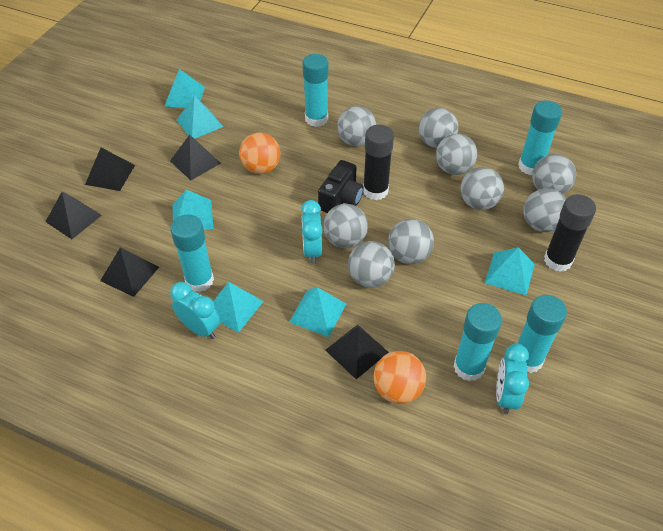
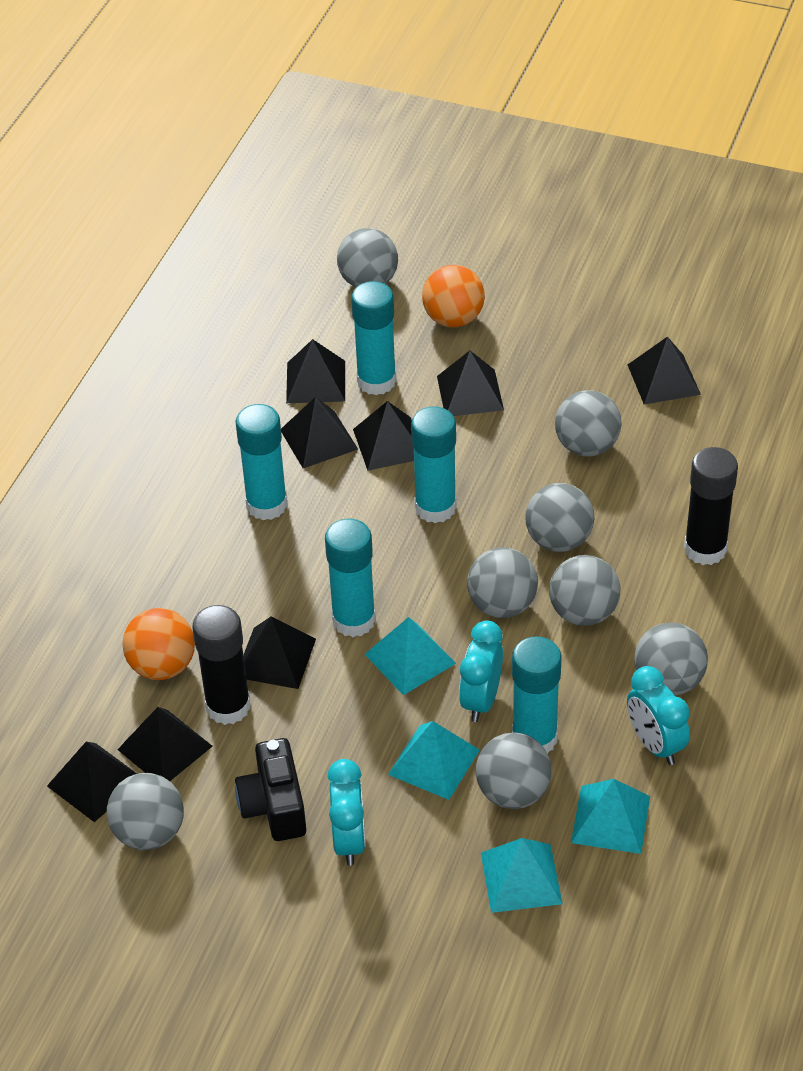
black pyramid: [45,192,102,239] [85,148,135,191] [100,248,159,297] [170,135,221,180] [325,324,389,379] = 5 -> [47,742,137,822] [117,707,213,781] [243,616,316,689] [281,397,358,468] [286,339,345,403] [353,401,414,471] [437,351,504,416] [628,337,701,405] = 8
grey ball: [323,204,368,248] [337,106,377,146] [348,241,395,288] [388,219,434,264] [418,108,459,148] [436,134,477,175] [460,167,504,210] [523,188,566,232] [532,154,576,194] = 9 -> [107,773,184,850] [337,228,398,287] [467,547,538,618] [476,732,552,809] [525,483,595,552] [549,555,620,626] [555,390,622,456] [634,622,708,695] = 8
turquoise pyramid: [165,69,205,108] [172,189,213,230] [177,96,223,139] [213,282,264,332] [289,287,346,337] [485,247,535,295] = 6 -> [365,617,456,695] [388,721,480,800] [481,838,563,913] [571,779,650,854] = 4

